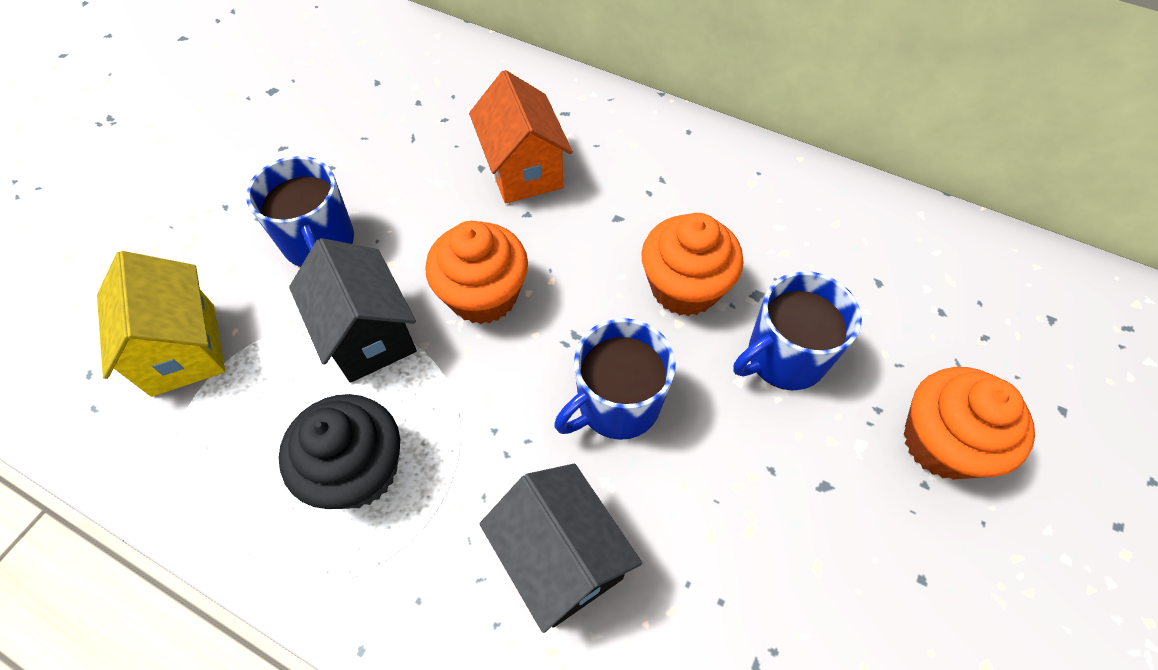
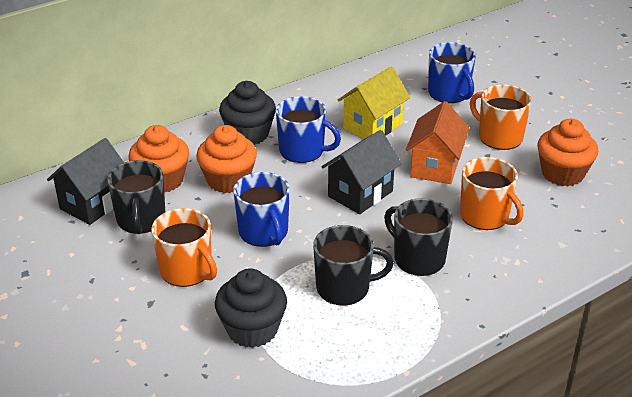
black cupcake: [278,394,400,509] = 1 -> [215,268,287,348] [219,81,276,145] = 2
black mug: none = 0 -> [107,160,165,234] [313,225,394,306] [384,198,453,276] = 3
orange mug: none = 0 -> [151,208,217,287] [460,157,524,230] [470,85,532,150] = 3

